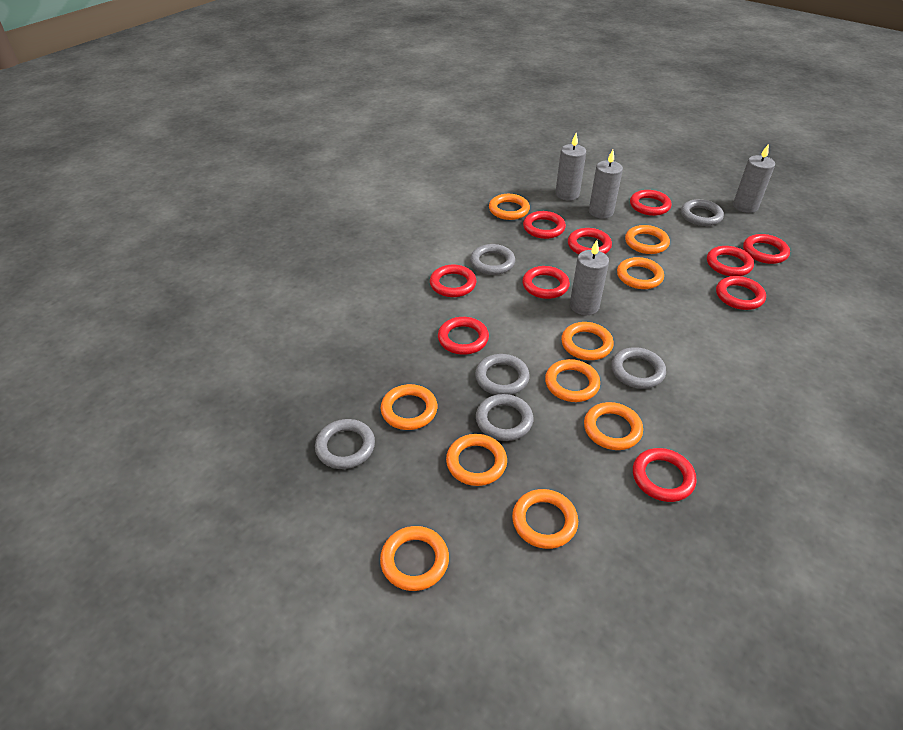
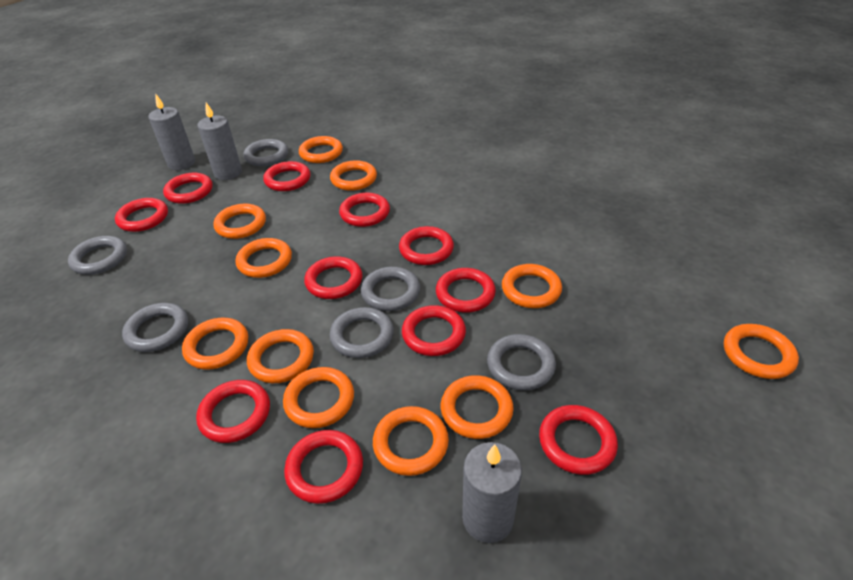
grey candle: [555,133,586,201] [570,240,609,315] [589,150,623,219] [733,144,775,213] = 4 -> [149,94,195,170] [197,103,242,180] [462,442,522,543] = 3
orange ring: [380,526,449,591] [381,384,437,430] [446,434,507,486] [489,194,530,220] [512,489,578,549] [545,359,600,402] [561,322,614,360] [584,402,643,450] [617,257,664,289] [625,225,670,254] = 10 -> [182,318,248,370] [213,204,266,239] [235,238,292,278] [247,329,314,383] [283,367,354,428] [299,136,343,163] [330,160,377,191] [373,406,449,476] [441,375,514,439] [502,264,562,308] [724,324,799,379] = 11
red ring: [430,265,476,297] [438,317,489,355] [522,266,570,299] [523,211,566,239] [568,228,612,254] [630,190,672,216] [633,448,696,502] [707,246,754,276] [716,276,766,310] [743,234,790,264] = 10 -> [115,198,168,232] [163,173,213,204] [196,380,270,443] [263,161,310,191] [284,430,363,504] [304,256,362,299] [339,193,390,227] [399,226,454,265] [402,305,466,356] [436,268,496,313] [539,405,618,475] = 11

